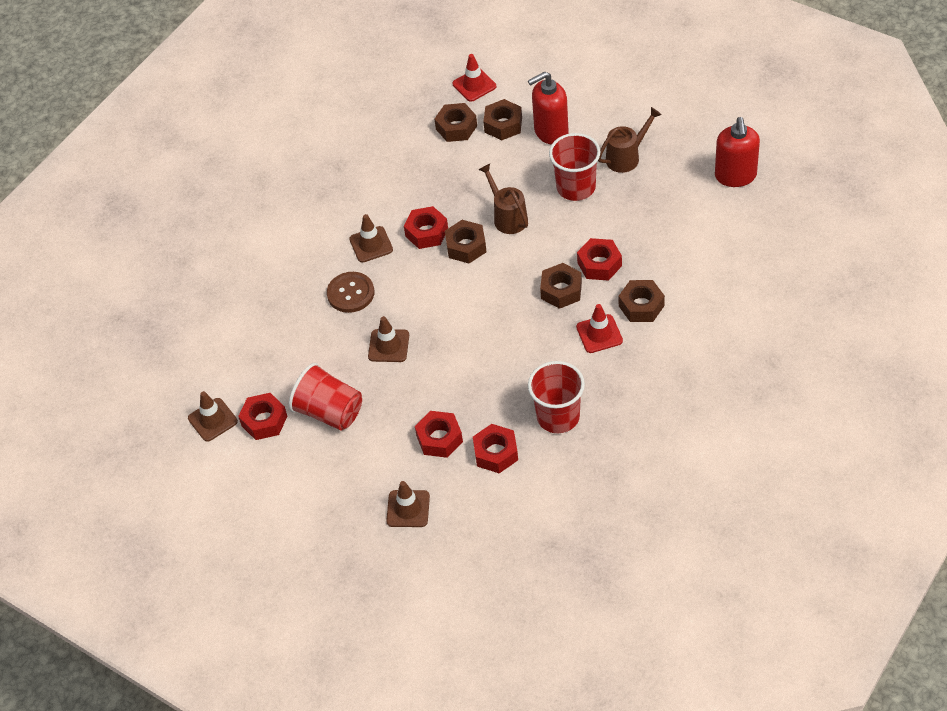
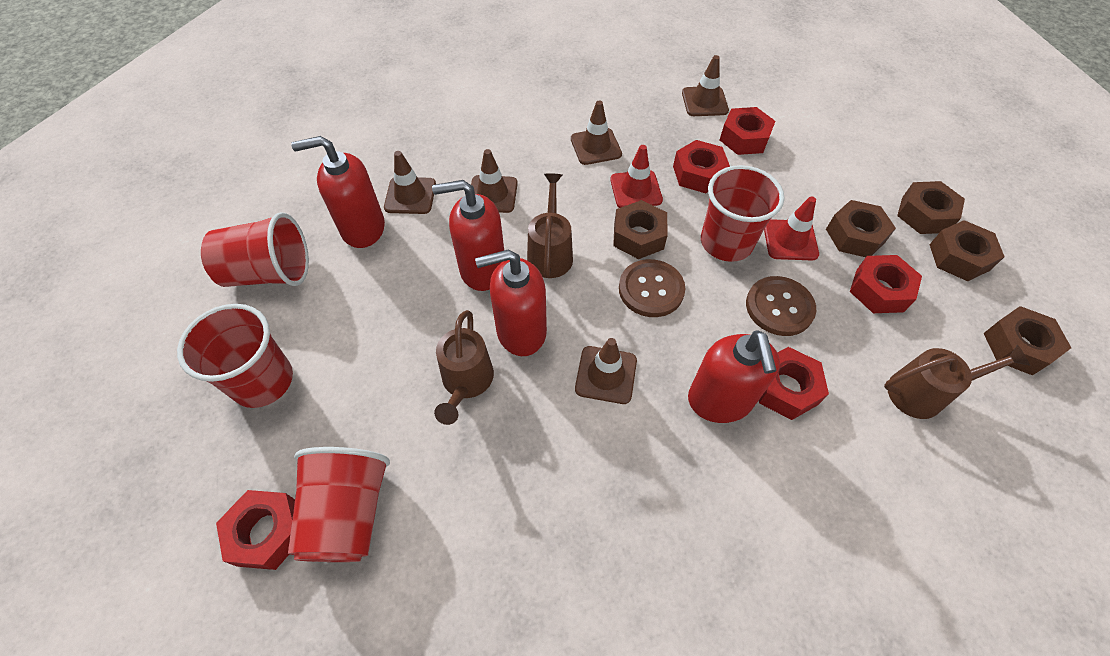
brown button: [327,272,374,313] = 1 -> [619,259,685,317] [746,276,816,336] = 2
brown traffic cone: [188,391,238,442] [349,214,393,263] [368,316,409,362] [386,481,430,527] = 4 -> [384,151,436,214] [471,149,518,213] [571,101,622,165] [575,338,637,404] [682,55,729,116] = 5
brown watering can: [478,164,528,234] [598,107,662,173] = 2 -> [434,310,494,425] [527,173,573,278] [884,345,1030,419] = 3
red cup: [288,363,362,431] [528,361,585,433] [549,133,600,201] = 3 -> [177,304,293,408] [201,212,309,287] [288,447,390,562] [701,165,785,262] = 4
red soap dispenser: [528,71,569,145] [715,117,760,187] = 2 -> [291,136,385,248] [432,180,504,291] [475,249,547,356] [688,330,780,423] = 4

